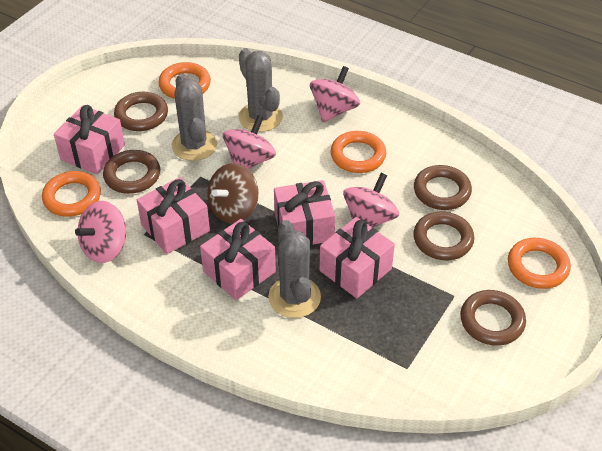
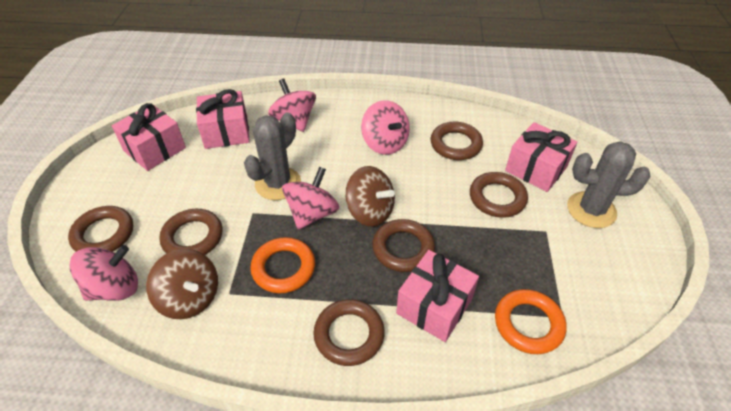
brown ring: [103,150,160,194] [114,92,168,131] [413,212,474,260] [414,165,472,210] [460,290,526,346] = 5 -> [68,206,133,252] [159,209,222,255] [313,299,385,366] [372,219,435,272] [431,122,483,160] [470,172,528,218] = 6
brown spinning top: [207,163,259,224] = 1 -> [146,249,218,319] [345,166,395,227] = 2
grey cactus: [172,73,217,161] [238,48,283,132] [268,220,321,318] = 3 -> [244,112,301,200] [567,141,651,228] = 2
orange ring: [42,171,101,217] [158,62,211,99] [330,131,386,173] [508,238,571,289] = 4 -> [250,237,315,293] [495,289,566,354] = 2
pink gift: [54,105,125,175] [137,177,210,254] [200,219,276,300] [274,180,335,245] [319,217,395,298] = 5 -> [112,103,186,171] [196,89,250,149] [396,250,479,342] [505,122,577,192] = 4

